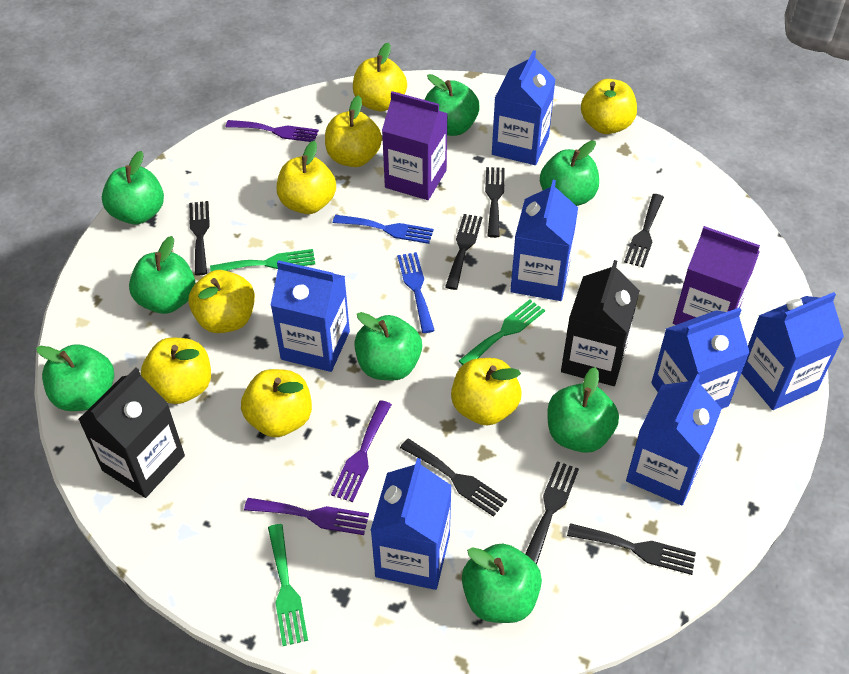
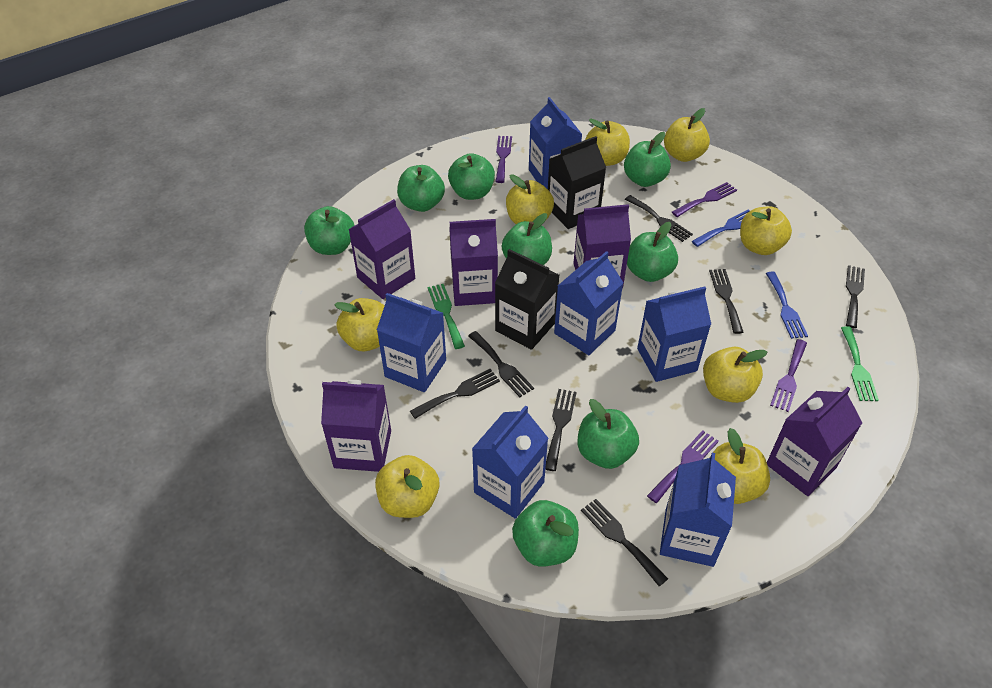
blue carton: [271,260,350,372] [371,458,452,590] [492,50,556,165] [510,180,578,301] [626,374,722,505] [651,307,750,409] [741,292,844,410] = 7 -> [377,293,446,392] [472,405,548,519] [529,97,582,189] [554,251,624,355] [637,286,711,382] [660,453,736,567] = 6
green fork: [210,249,315,271] [268,524,308,646] [459,299,545,365] = 3 -> [428,284,465,349] [841,326,879,401] = 2
purple carton: [382,91,448,200] [673,226,760,325] = 2 -> [321,380,391,472] [348,199,415,299] [449,219,498,306] [574,204,631,288] [767,387,862,496] = 5
purple fork: [226,120,319,142] [244,498,369,535] [331,400,392,502] = 3 -> [495,136,512,183] [647,430,719,503] [672,182,737,217] [770,339,807,412] = 4

